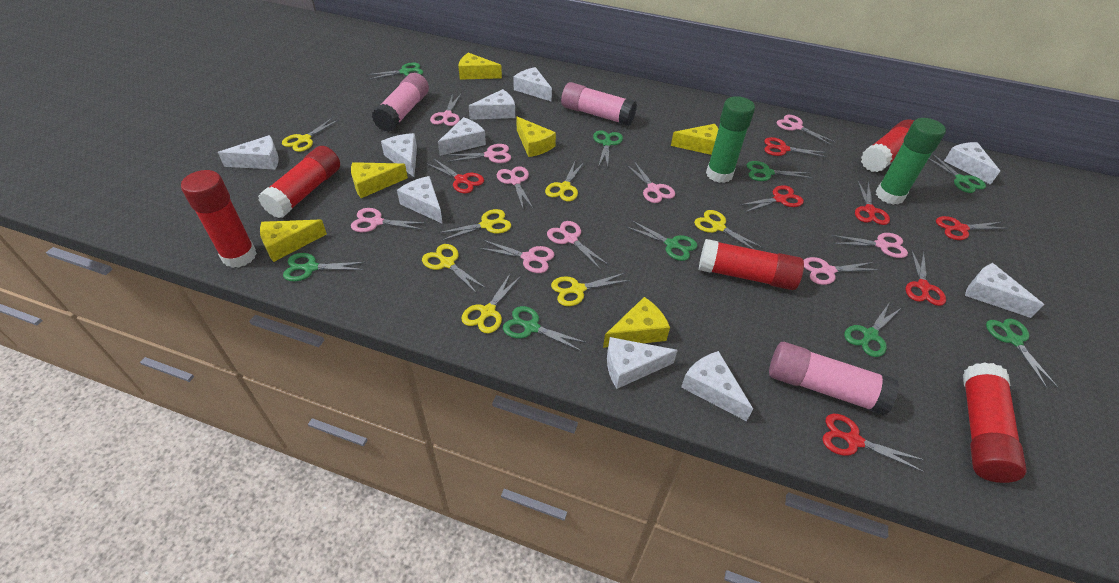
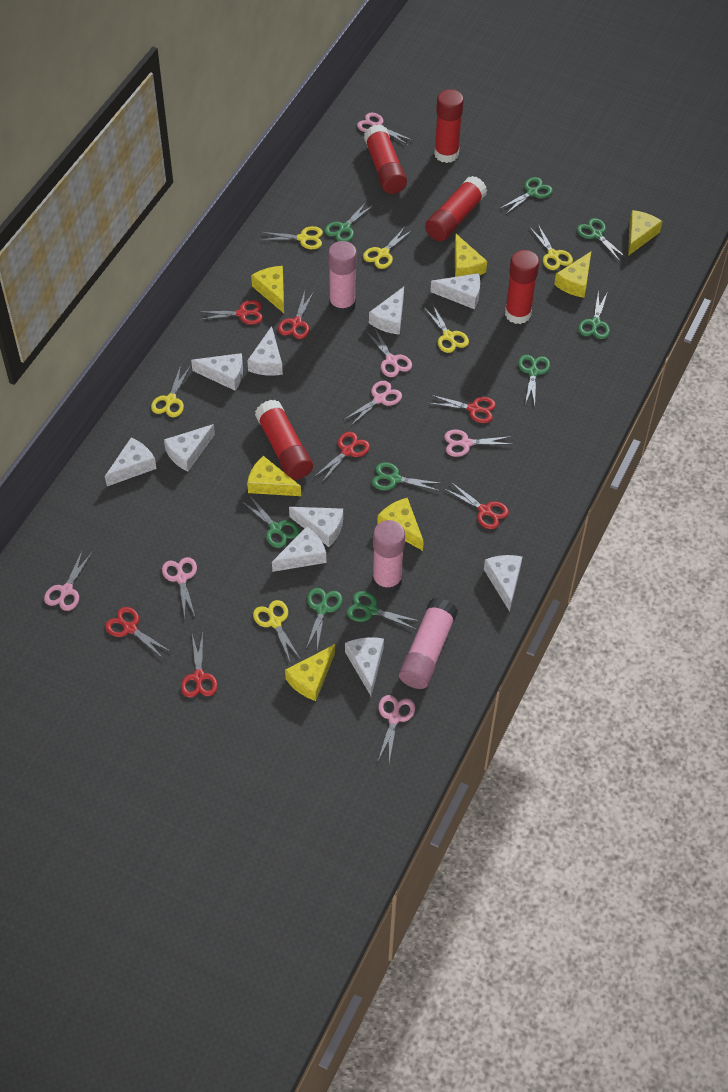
green glue stick: [706,96,755,183] [876,118,946,205] = 2 -> none = 0
pink scissors: [351,208,426,232] [430,94,461,126] [447,144,511,163] [479,240,555,273] [497,166,533,208] [547,221,609,269] [627,161,675,203] [777,115,835,145] [804,257,879,285] [831,233,908,258] = 10 -> [44,549,92,611] [162,557,197,619] [343,381,402,426] [357,113,412,145] [367,327,412,377] [378,695,415,762] [444,430,512,457] = 7
yellow cheese: [260,220,327,262] [351,162,408,198] [458,53,502,80] [516,117,556,157] [603,297,670,348] [671,124,719,155] = 6 -> [247,456,301,496] [251,266,284,313] [285,644,335,701] [377,498,424,551] [455,233,487,277] [554,252,591,298] [628,210,662,256] = 7
yellow scissors: [282,118,339,152] [422,244,486,294] [438,209,511,241] [461,274,521,333] [545,162,584,201] [551,273,630,306] [694,210,764,249] = 7 -> [151,365,190,417] [253,600,301,661] [260,226,323,249] [363,227,412,269] [424,305,469,353] [530,225,573,270] = 6

